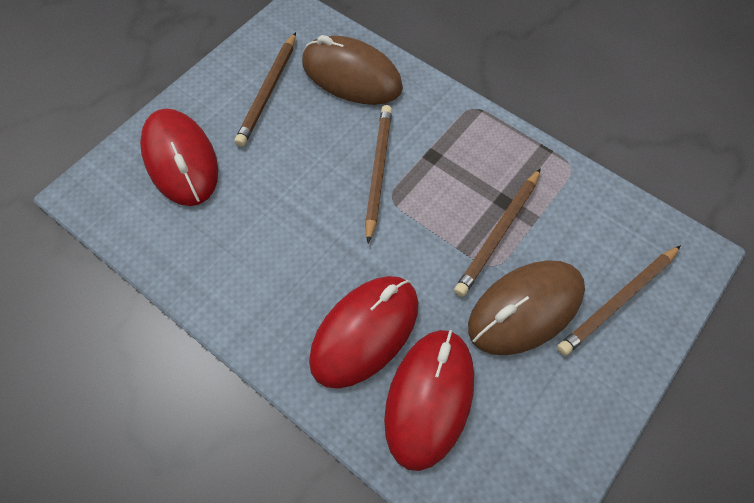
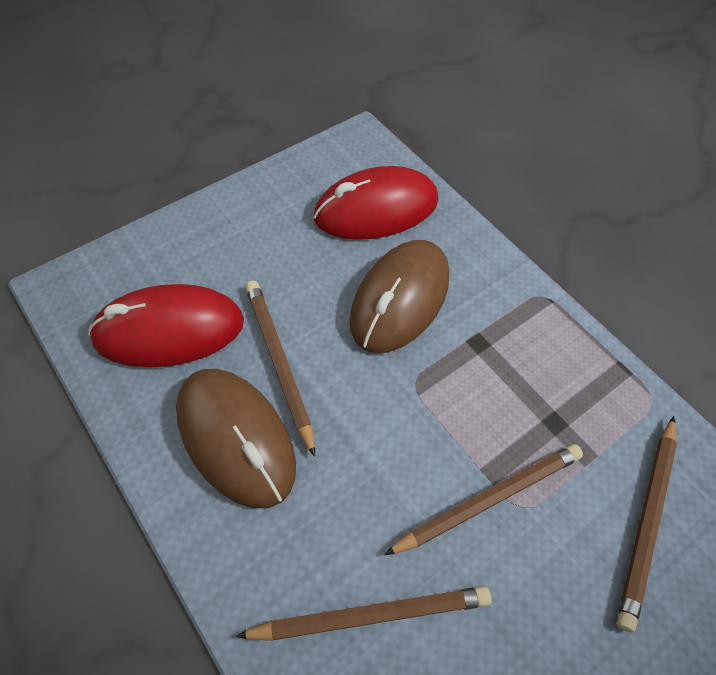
red mouse: [140,108,218,206] [309,276,418,389] [384,330,474,471] = 3 -> [88,284,244,367] [313,166,438,240] = 2

